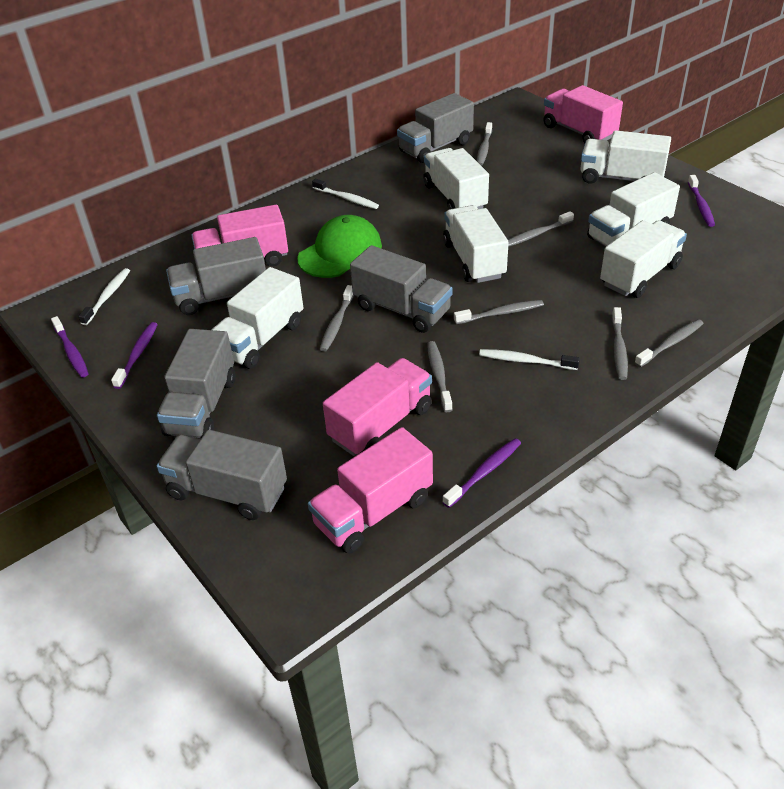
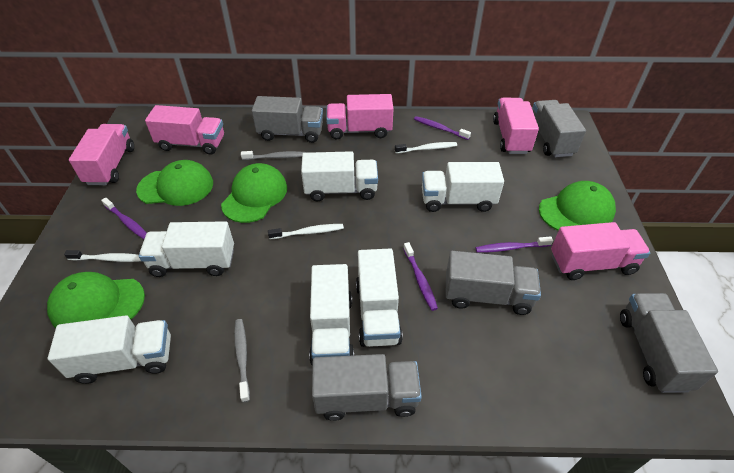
green cap: [297,215,382,278] = 1 -> [47,272,145,328] [136,160,213,206] [221,163,287,223] [539,181,616,231] = 4
grey toothbrush: [320,285,354,352] [427,341,453,412] [454,300,544,324] [477,122,492,166] [508,211,574,247] [612,307,628,380] [634,319,704,367] = 7 -> [234,319,250,403] [241,151,307,160] = 2
pink truck: [191,205,288,266] [308,427,433,554] [323,358,432,456] [543,85,623,143] = 4 -> [69,124,134,185] [145,105,224,155] [326,94,393,139] [493,98,539,154] [551,222,650,280] = 5

